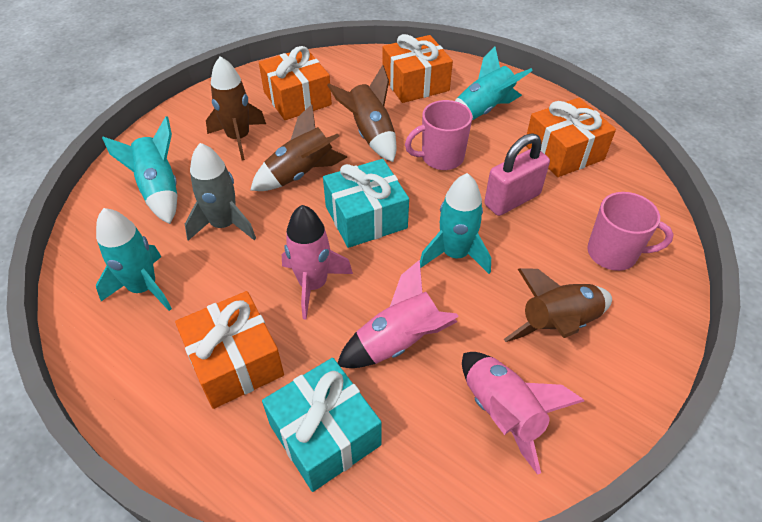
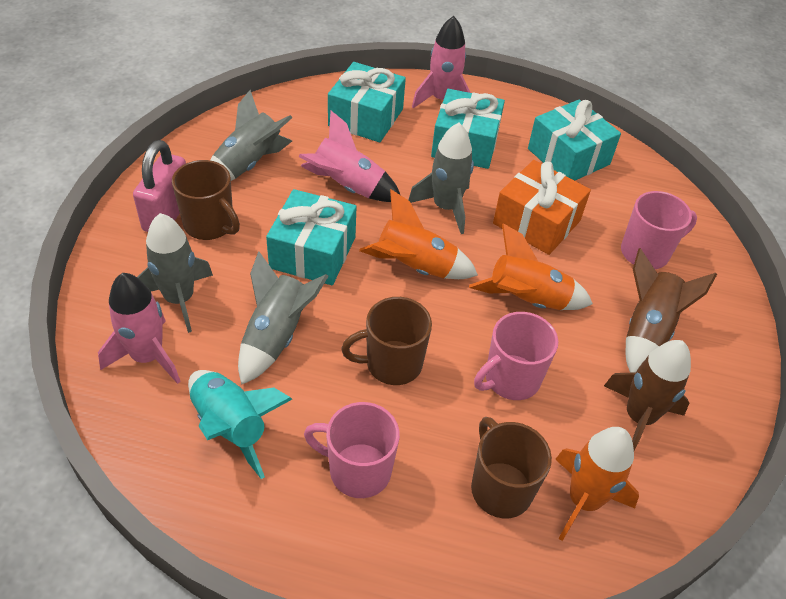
brown mug: none = 0 -> [172,160,240,240] [341,297,432,385] [471,417,552,518] = 3
brown rocket: [206,56,266,160] [250,104,347,191] [327,65,397,162] [504,268,612,342] = 4 -> [604,340,691,450] [626,248,717,373] = 2
grey rocket: [185,143,256,241] = 1 -> [137,213,213,333] [210,90,292,181] [238,251,329,385] [409,123,474,234] = 4
orange gift: [175,291,284,409] [259,46,332,120] [382,34,453,103] [527,98,616,177] = 4 -> [493,160,591,255] = 1
orange rocket: none = 0 -> [359,189,478,279] [469,223,593,310] [555,427,639,541] = 3
pink mug: [405,100,472,170] [587,192,673,271] = 2 -> [304,402,400,498] [474,312,558,400] [621,191,697,269] = 3
turquoise gift: [262,358,381,492] [323,159,409,248] = 2 -> [266,189,357,285] [328,62,406,142] [431,89,505,169] [528,100,621,181] = 4
turquoise rocket: [96,208,172,311] [102,116,177,224] [420,173,491,274] [455,47,533,120] = 4 -> [188,370,292,479] = 1

